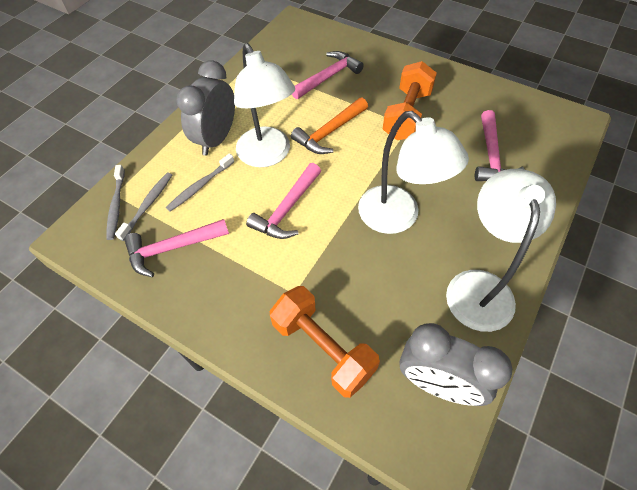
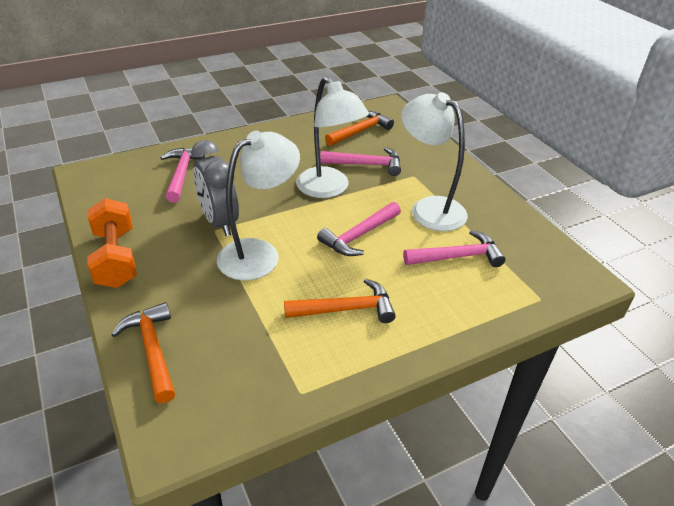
grey clock: [176,60,235,156] [399,323,512,406] = 2 -> [191,140,239,236] = 1
grey toothbrush: [106,165,125,240] [115,173,172,241] [166,153,235,212] = 3 -> none = 0
orange dumbbell: [270,286,380,398] [383,61,437,140] = 2 -> [88,198,137,288] = 1
orange hammer: [291,97,368,154] = 1 -> [111,302,175,403] [284,279,396,323] [325,111,394,146] = 3

